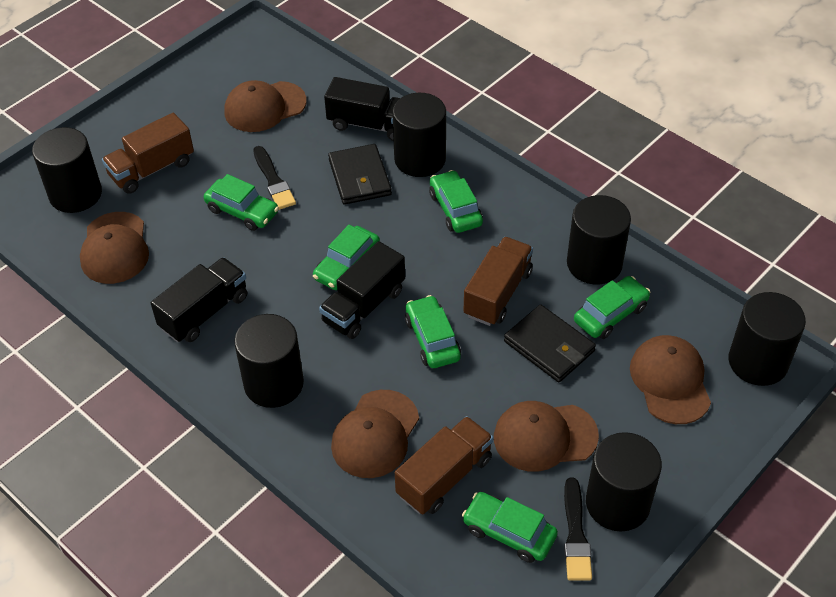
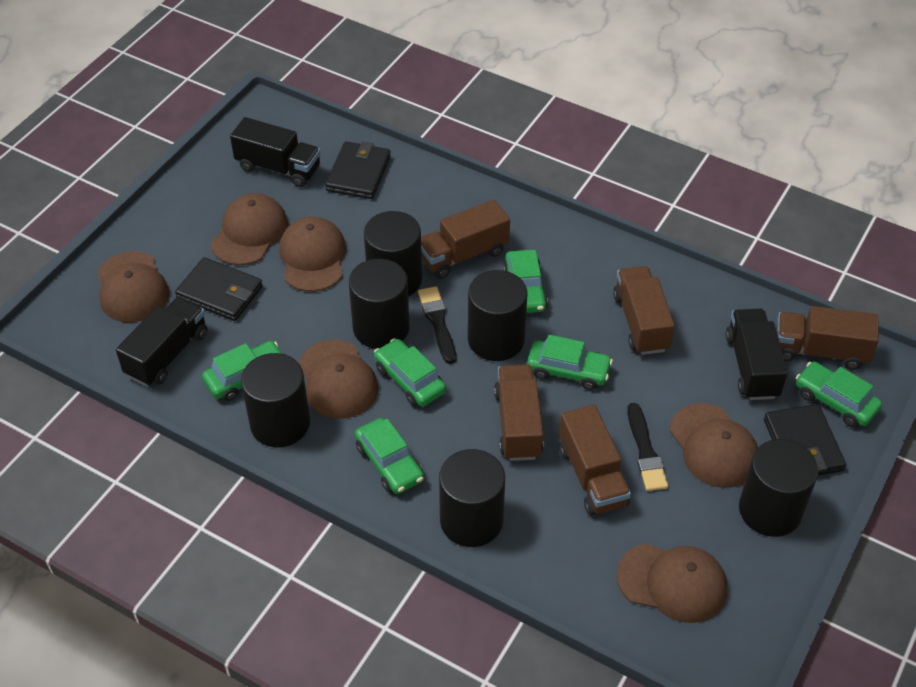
black wallet: [328,144,392,205] [504,305,596,382] = 2 -> [175,257,263,321] [325,141,391,199] [764,404,846,475] = 3
brown cap: [80,212,149,284] [224,80,307,132] [331,390,419,478] [494,401,599,472] [630,335,711,424] = 5 -> [97,251,169,323] [211,193,288,265] [279,216,346,292] [299,340,378,418] [617,544,727,623] [670,403,758,488] = 6
brown truck: [102,113,194,194] [395,416,493,515] [464,237,533,326] = 3 -> [421,199,510,279] [494,364,544,461] [559,405,631,516] [613,266,675,355] [776,306,879,370] = 5

